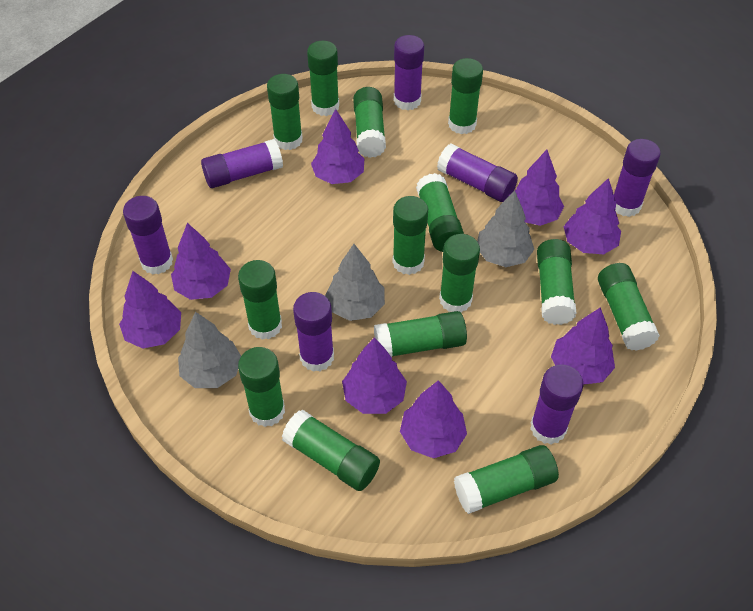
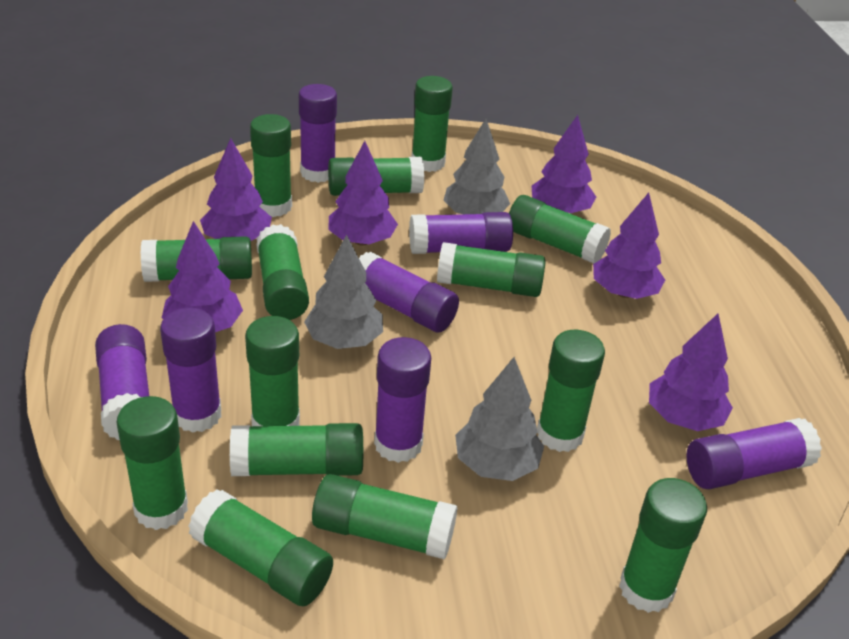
purple tree: [119,271,181,349] [171,223,231,300] [311,109,364,184] [342,337,407,414] [400,380,467,458] [509,150,564,226] [551,307,615,385] [563,178,621,254] = 8 -> [162,221,243,332] [200,138,272,241] [328,141,398,245] [531,115,596,213] [593,193,665,299] [649,314,733,431] = 6

